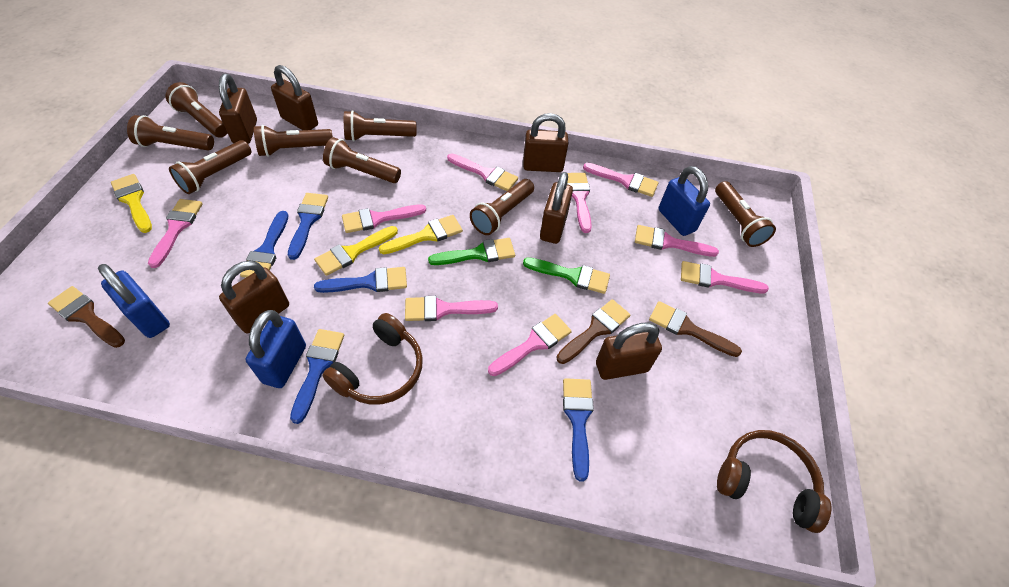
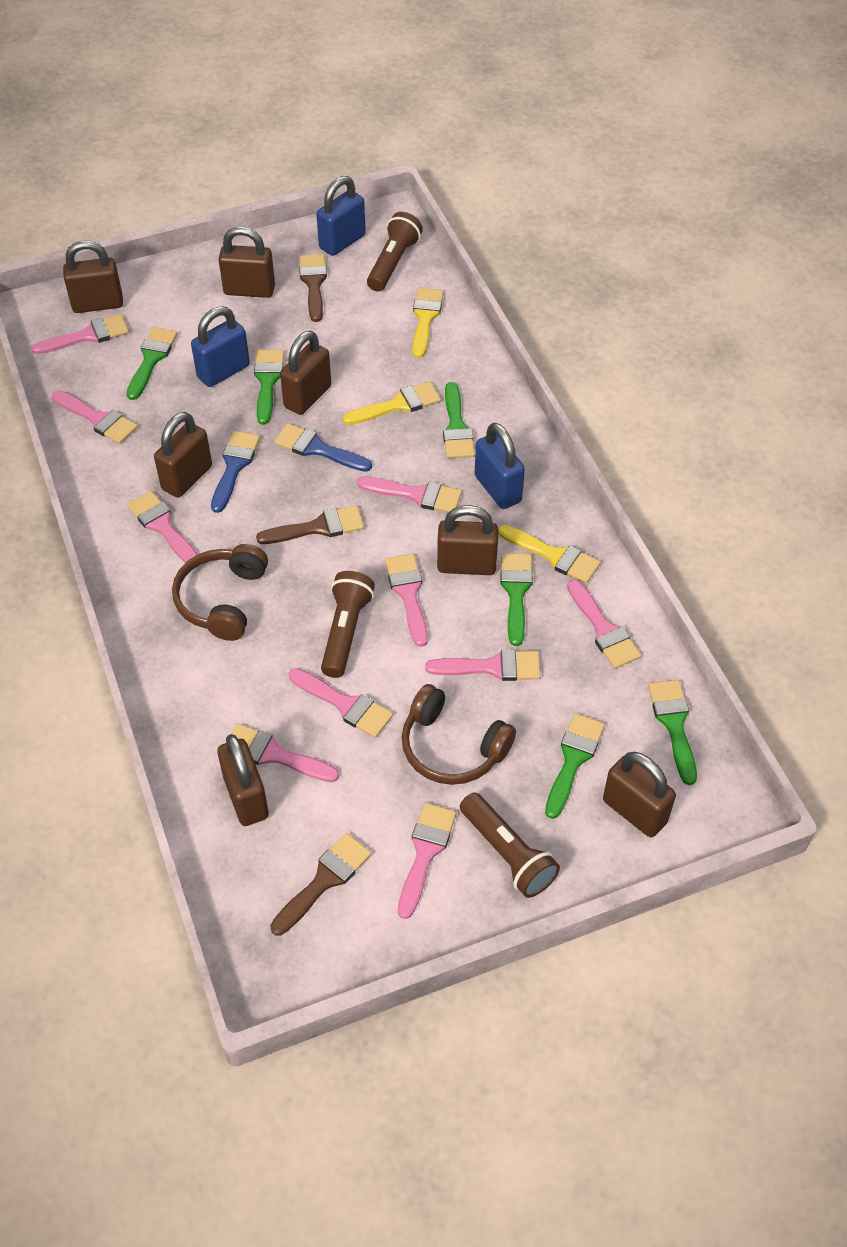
blue brush: [240,211,289,278] [288,193,328,260] [290,329,344,424] [314,267,407,293] [563,378,594,482] = 5 -> [211,431,260,513] [274,423,372,472] = 2
brown flashlight: [127,115,214,151] [165,82,227,138] [169,140,251,194] [254,125,333,157] [323,137,401,183] [344,110,416,141] [470,179,534,235] [715,181,776,247] = 8 -> [321,571,375,678] [367,212,423,292] [460,792,560,898] = 3
brown padlock: [219,74,257,144] [219,261,289,333] [271,65,318,130] [523,113,568,172] [540,172,573,244] [596,322,662,380] = 6 -> [63,241,123,313] [154,412,212,498] [217,734,269,826] [218,226,275,298] [280,331,331,415] [437,505,499,575] [603,752,676,837] = 7
green brush: [428,238,515,265] [523,258,610,294] = 2 -> [127,327,178,400] [254,349,284,425] [443,382,475,459] [500,553,533,646] [545,713,605,819] [648,680,697,785] = 6
pink brush: [148,199,203,268] [342,204,426,233] [405,296,498,321] [447,154,518,191] [488,314,572,376] [567,173,592,233] [583,163,659,197] [635,225,719,257] [681,261,769,293] = 9 -> [31,314,129,354] [52,390,138,444] [127,491,198,563] [231,724,339,782] [289,668,393,738] [357,477,462,512] [385,554,428,647] [398,803,457,919] [425,650,541,681] [567,579,641,669] = 10

